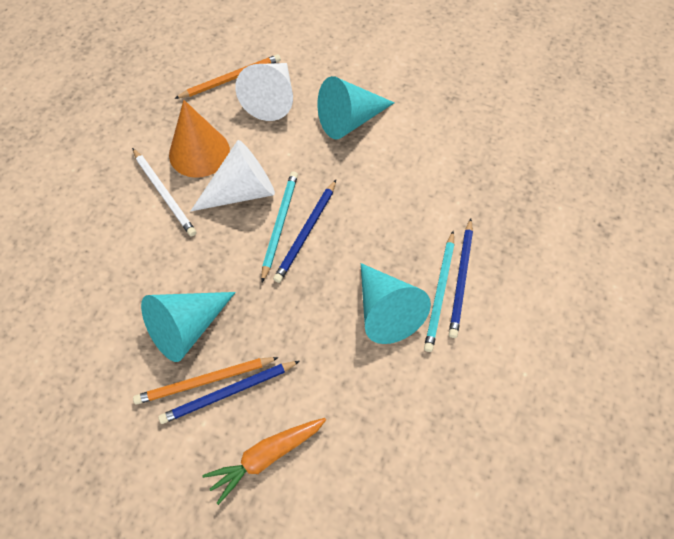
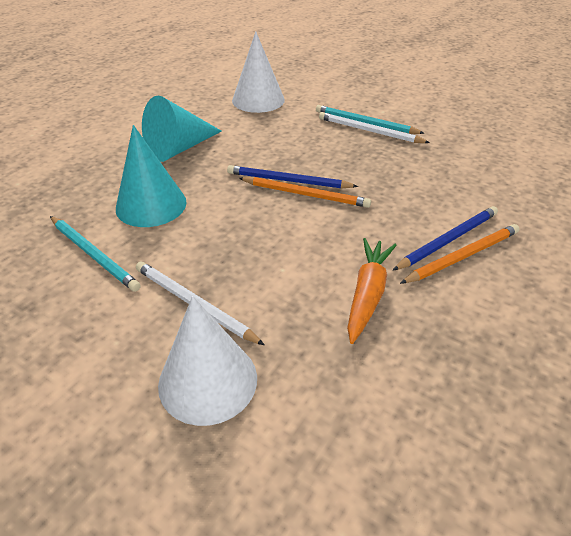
blue pencil: [158,361,300,424] [273,180,336,283] [449,218,473,338] = 3 -> [227,165,358,188] [393,206,498,270] = 2
orange cone: [169,100,230,178] = 1 -> none = 0
turquoise cone: [141,292,236,362] [317,76,395,140] [361,263,431,344] = 3 -> [116,125,187,227] [142,96,222,162] = 2
white pencil: [132,148,196,237] = 1 -> [136,261,264,345] [319,112,430,143] = 2

